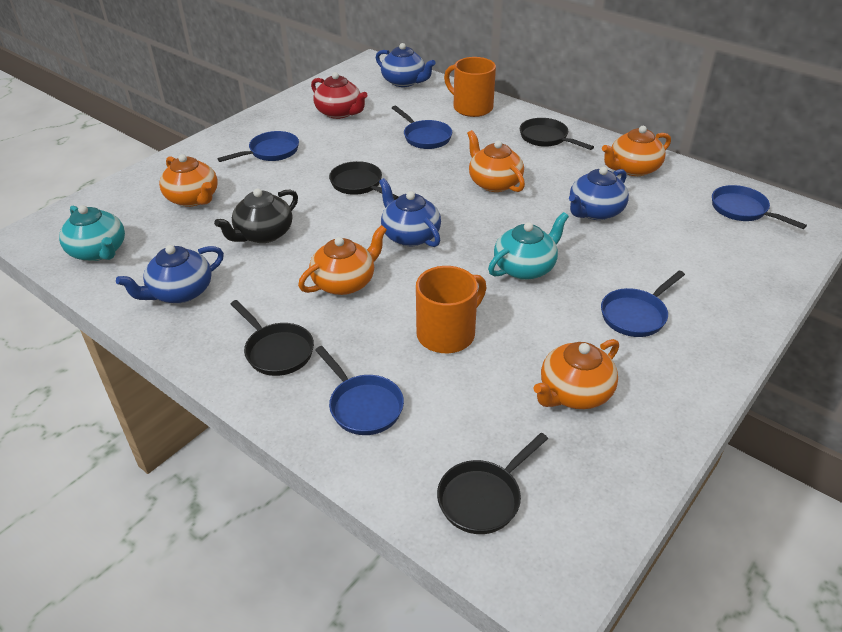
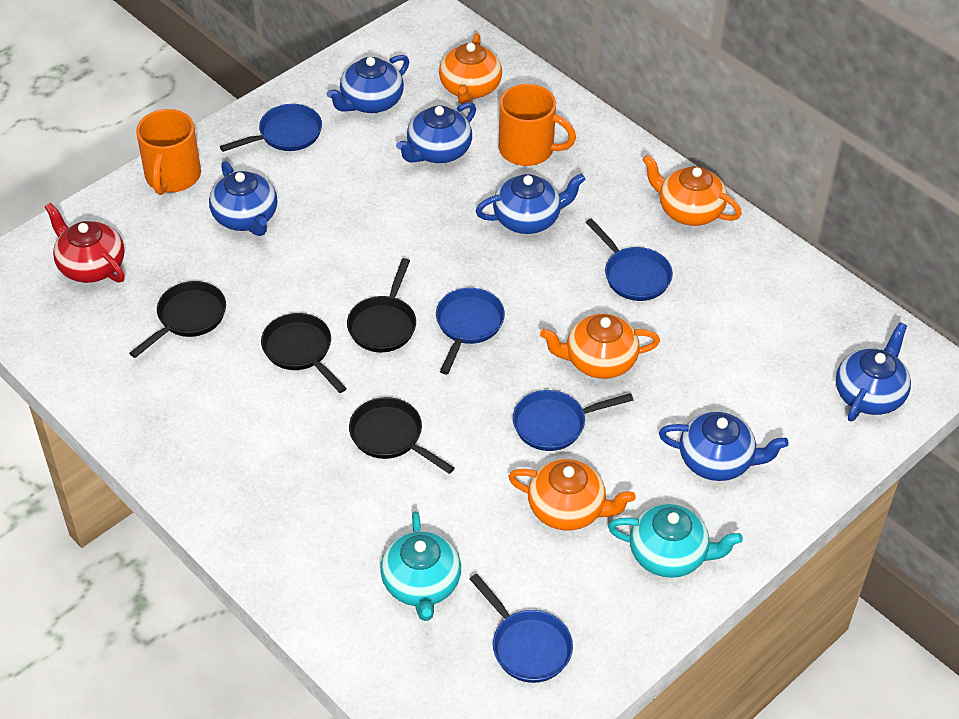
black teapot: [214,188,298,243] = 1 -> none = 0
blue teapot: [116,245,224,303] [376,43,436,87] [379,178,441,247] [569,167,629,220] = 4 -> [209,161,277,236] [327,55,409,113] [396,102,476,163] [476,173,586,234] [659,411,789,481] [836,322,911,422] = 6
orange teapot: [159,154,218,207] [298,225,387,295] [467,130,525,192] [533,339,619,409] [602,126,671,176] = 5 -> [439,33,502,104] [508,459,636,530] [540,314,660,379] [642,155,742,226] = 4

